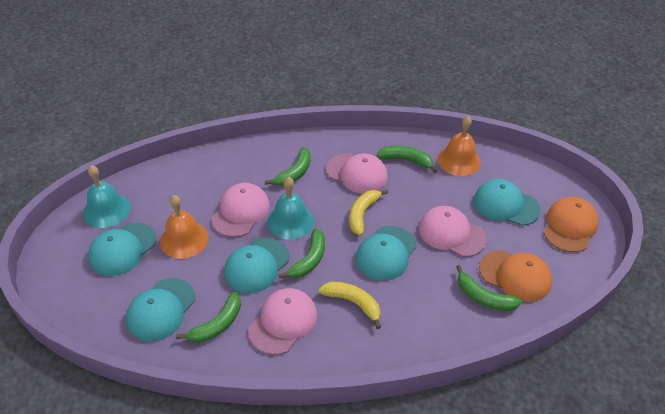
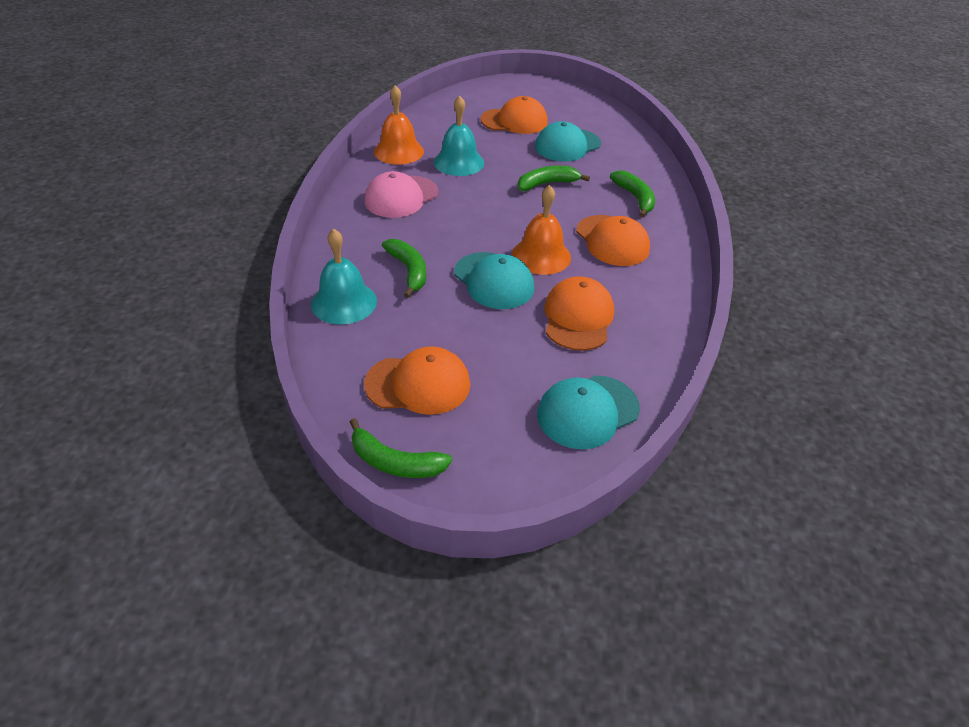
green banana: [176,291,241,343] [265,147,311,186] [278,229,325,278] [377,146,437,173] [456,265,522,311] = 5 -> [350,418,452,478] [382,239,426,298] [518,166,590,191] [610,171,655,217] = 4
orange cap: [479,250,552,302] [544,197,599,252] = 2 -> [364,346,470,415] [480,96,548,134] [544,276,614,351] [576,215,650,266] = 4
pink cap: [211,183,270,237] [248,288,317,355] [326,153,388,194] [419,206,487,257] = 4 -> [365,171,439,218] = 1
turquoise cap: [88,223,156,276] [126,278,195,341] [224,238,289,293] [356,226,416,281] [474,179,541,226] = 5 -> [454,252,534,309] [535,121,601,162] [537,375,640,450] = 3
yellow banana: [318,282,381,329] [349,189,388,236] = 2 -> none = 0

